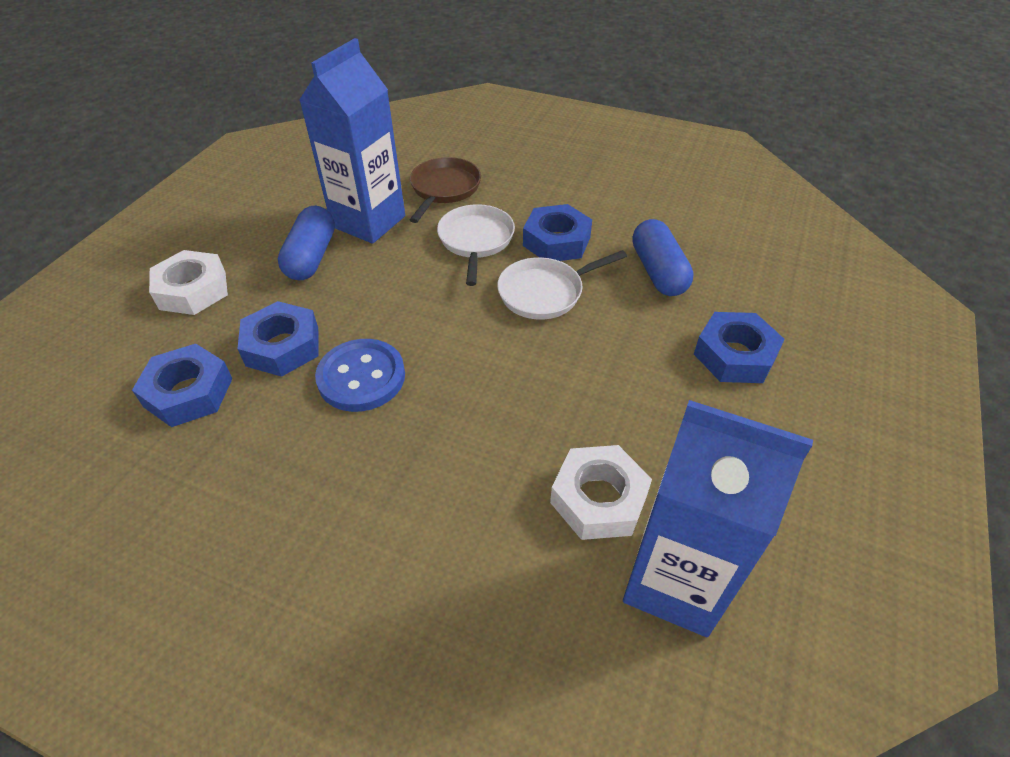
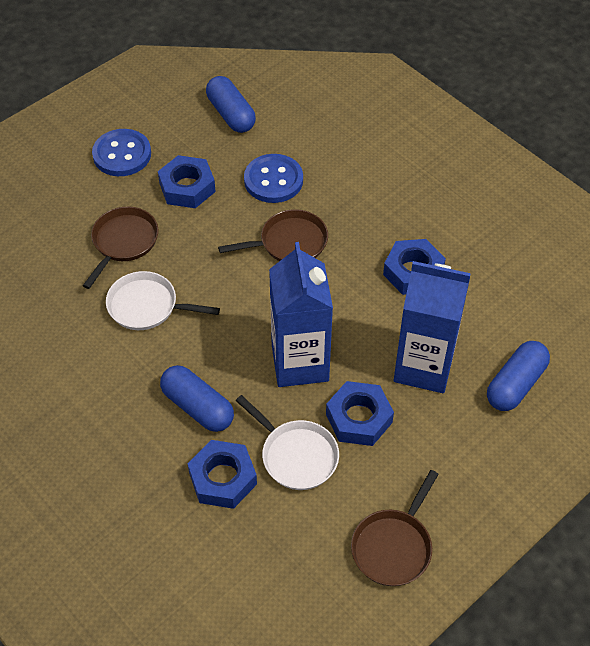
blue button: [315,339,405,412] = 1 -> [92,129,151,176] [244,154,303,203] = 2
blue capsule: [278,206,335,280] [632,219,694,296] = 2 -> [160,365,234,432] [206,76,256,133] [487,341,550,411] = 3
brown pan: [410,157,481,223] = 1 -> [83,207,159,289] [218,209,328,261] [351,470,439,586] = 3
white nut: [149,250,228,315] [550,445,652,540] = 2 -> none = 0

